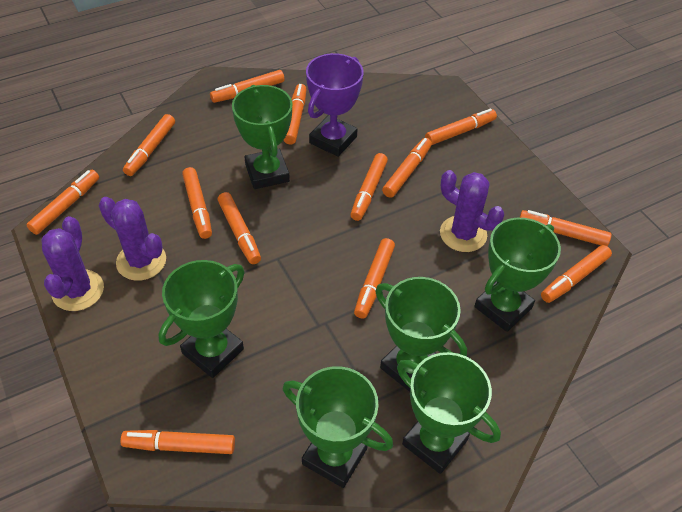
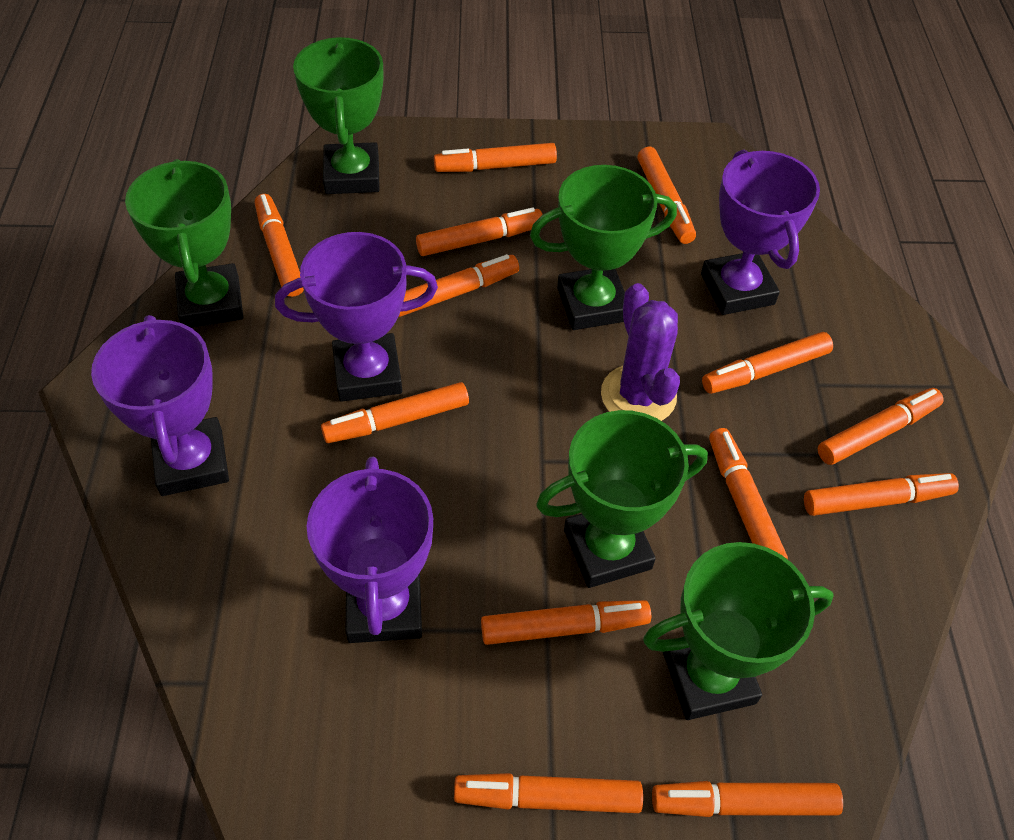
green trophy: [158,260,245,378] [232,85,292,189] [283,366,393,488] [375,277,467,392] [397,352,501,474] [474,218,561,332] = 6 -> [125,159,243,328] [293,37,384,194] [530,165,677,330] [536,410,708,588] [643,542,834,720] = 5
purple cactus: [41,216,104,311] [99,197,166,281] [440,170,504,252] = 3 -> [601,283,680,421] = 1
purple trophy: [306,53,364,157] = 1 -> [91,315,229,496] [275,232,438,402] [307,457,433,643] [701,150,820,315] = 4

